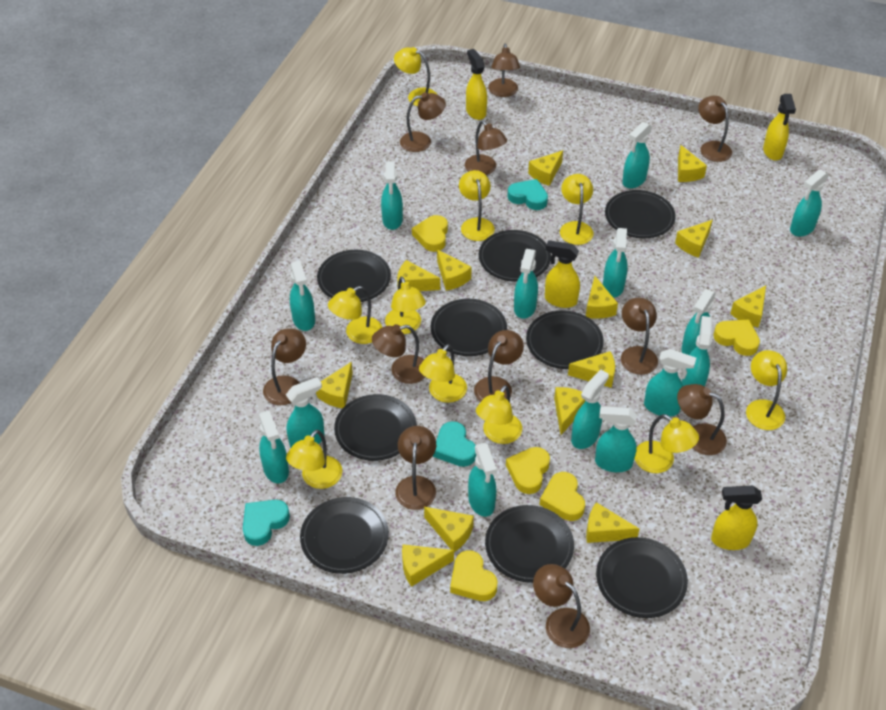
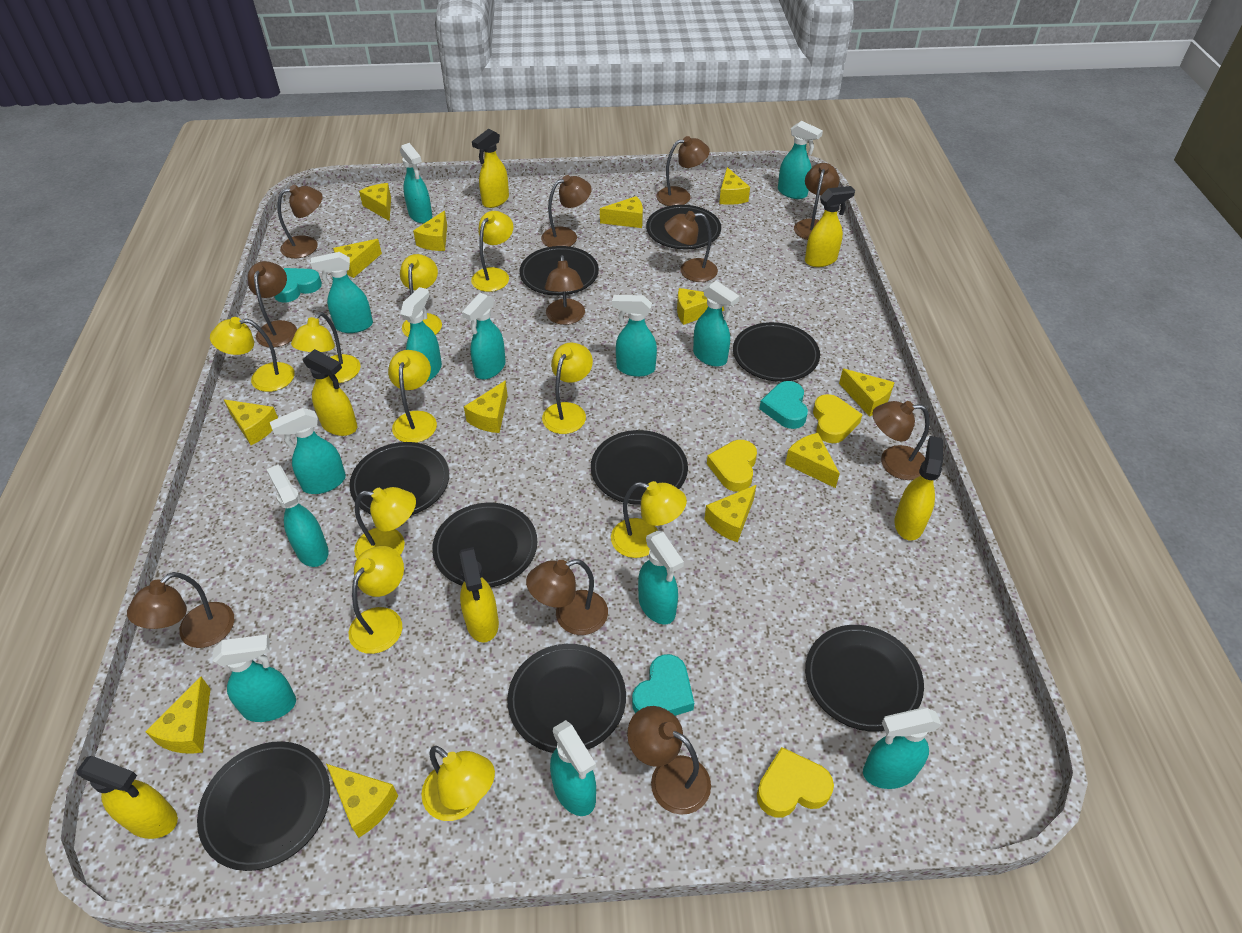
turquoise spray bottle: [259,410,289,483] [286,377,324,448] [290,261,315,331] [381,161,403,230] [468,443,497,517] [514,249,538,319] [571,369,609,449] [595,406,637,472] [603,228,628,297] [622,122,652,189] [644,349,696,416] [682,289,716,355] [682,316,712,387] [790,169,829,237] = 14 -> [213,635,296,722] [267,465,329,567] [270,408,346,494] [311,252,373,333] [400,143,432,224] [400,287,442,382] [462,293,506,379] [550,720,596,816] [612,295,657,377] [638,531,684,624] [693,281,740,367] [778,121,823,199] [863,707,942,789] = 13
yellow heart: [412,215,448,252] [450,550,497,601] [506,447,550,494] [539,472,585,521] [713,320,760,356] = 5 -> [707,440,757,492] [757,747,834,817] [813,394,863,443] = 3
yellow spray bottle: [466,49,487,120] [545,240,580,308] [711,486,762,550] [763,94,796,161] = 4 -> [77,756,178,839] [303,349,357,436] [459,547,499,643] [472,129,509,208] [805,186,855,267] [895,436,943,541] = 6

